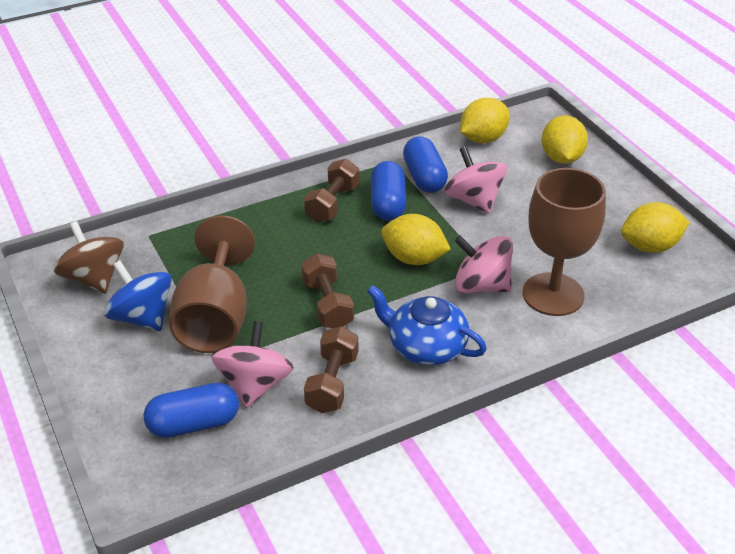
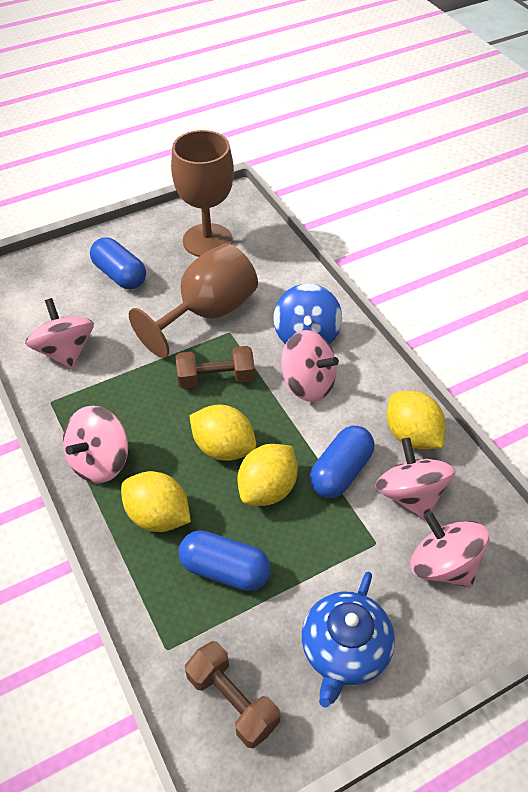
brown dumbbell: [301,253,354,328] [304,159,359,223] [304,326,358,413] = 3 -> [176,346,255,389] [185,641,280,748] = 2
brown spinning top: [53,221,124,294] = 1 -> none = 0
pink spinning top: [212,321,294,408] [444,146,507,214] [455,235,513,293] = 3 -> [25,298,94,370] [63,406,128,483] [281,330,339,402] [375,437,456,520] [410,511,489,588] = 5

